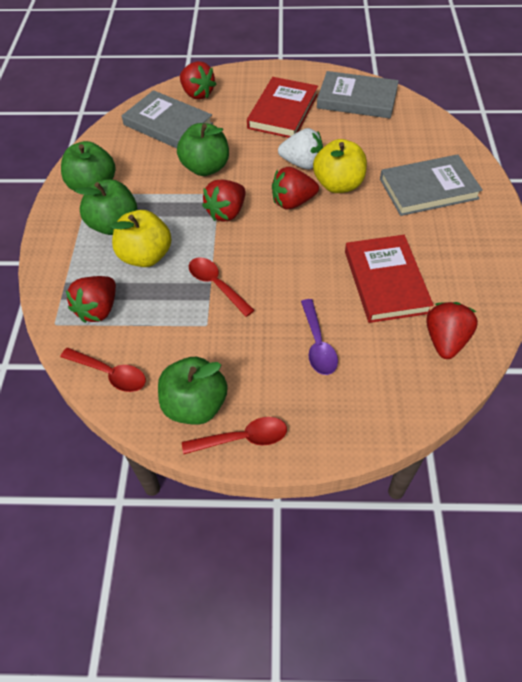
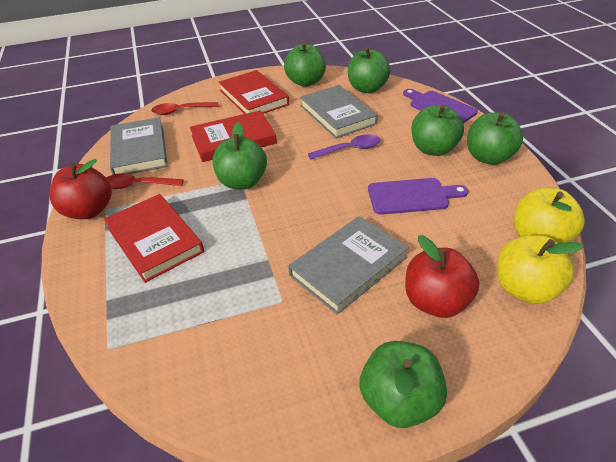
green apple: [61,141,115,191] [75,179,137,235] [158,357,228,425] [177,123,229,176] = 4 -> [213,122,267,189] [284,42,326,87] [348,47,391,93] [359,341,447,428] [411,105,464,156] [467,112,523,165] = 6
purple cutting board: none = 0 -> [368,178,468,215] [403,89,478,123] = 2
red apple: none = 0 -> [50,159,112,219] [405,235,479,318] = 2
red book: [247,77,318,138] [345,235,434,323] = 2 -> [104,194,204,283] [190,110,277,162] [219,70,289,114] = 3
red spoon: [60,348,146,392] [182,417,287,454] [189,257,255,317] = 3 -> [107,173,184,189] [151,102,219,115] = 2
red strawberry: [66,276,116,323] [180,61,216,100] [202,180,245,221] [272,167,319,209] [426,302,478,359] = 5 -> none = 0
white strawberry: [278,128,323,169] = 1 -> none = 0

